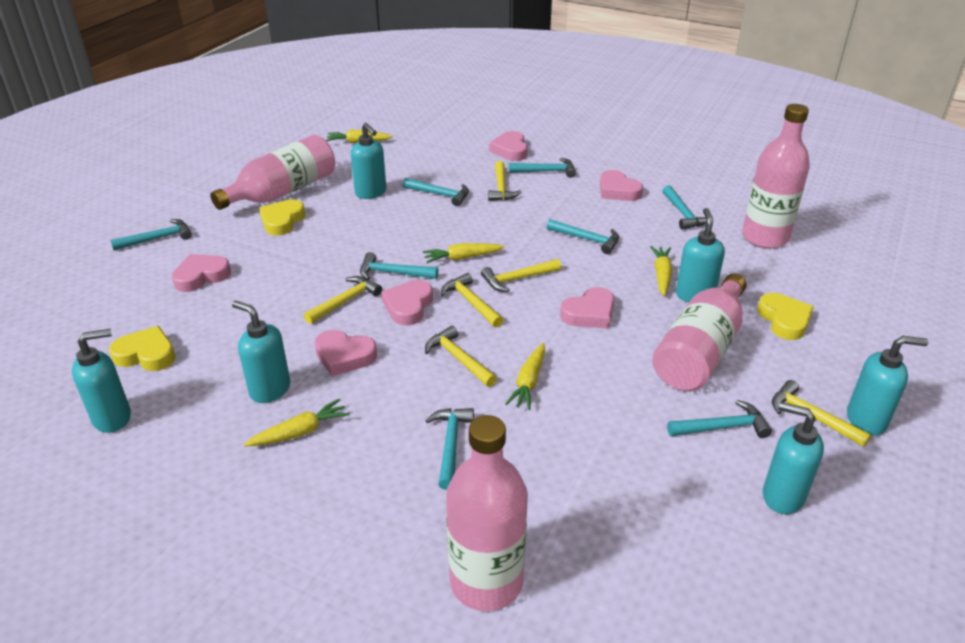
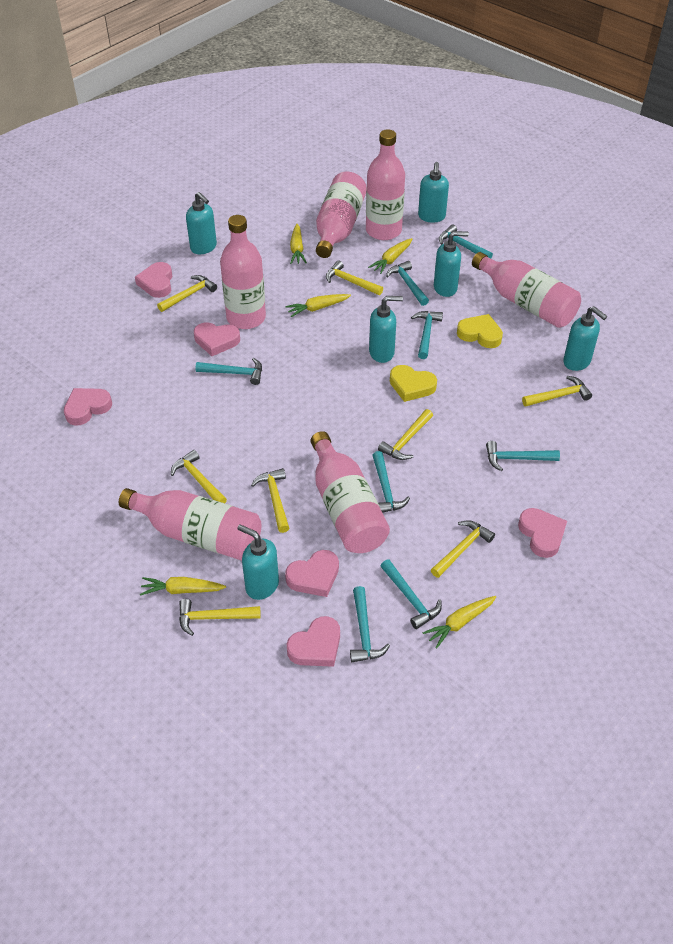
pink bottle: [210,135,335,210] [446,415,528,611] [652,273,747,391] [742,104,810,249] = 4 -> [119,488,261,561] [220,215,266,329] [310,431,390,553] [316,171,367,258] [366,129,405,240] [472,252,581,328] = 6
yellow hammer: [304,276,382,324] [425,326,497,387] [440,273,503,327] [481,259,561,292] [488,161,521,201] [772,380,872,447] = 6 -> [157,275,217,312] [171,450,227,503] [179,599,261,636] [251,468,289,533] [326,261,383,295] [378,409,433,460] [431,520,495,578] [522,376,592,407] = 8
yellow heart: [109,326,176,371] [259,199,305,236] [757,293,814,340] = 3 -> [390,365,437,402] [457,314,503,348] = 2

